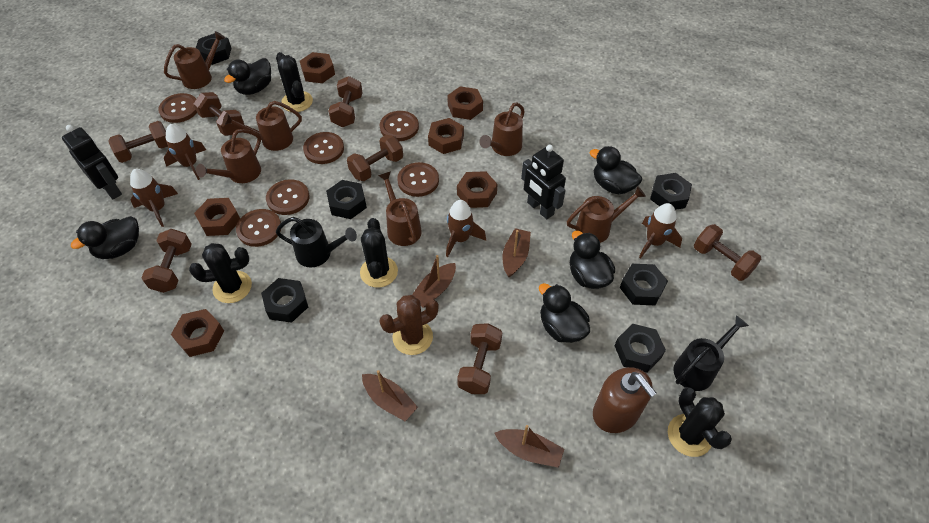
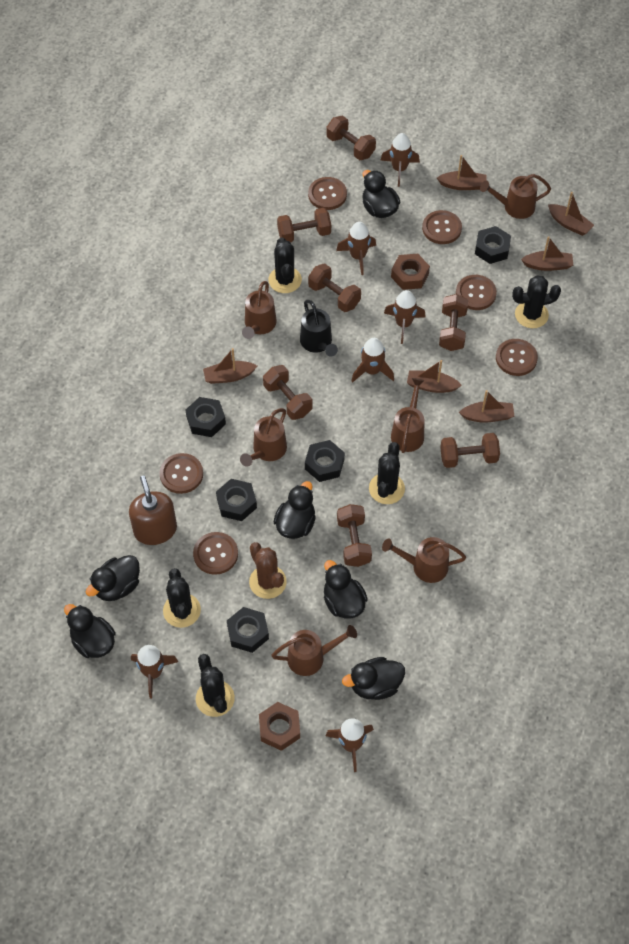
black cactus: [189,243,252,303] [276,52,313,112] [360,218,398,288] [668,387,732,457] = 4 -> [163,568,201,628] [196,654,235,717] [269,237,302,293] [369,442,405,504] [512,275,561,328] = 5
black duck: [71,216,139,259] [224,58,271,95] [539,283,590,343] [570,231,615,289] [590,146,642,194] = 5 -> [64,604,116,658] [86,555,140,601] [273,481,316,539] [324,560,368,619] [342,657,405,700] [362,170,400,218] = 6
black nut: [196,33,231,65] [261,278,308,323] [326,180,367,219] [615,324,666,373] [620,264,668,305] [650,173,692,210] = 6 -> [185,397,226,437] [216,479,257,521] [227,607,269,653] [305,440,345,482] [475,226,511,264] = 5
black robot: [62,125,122,199] [521,145,566,219] = 2 -> none = 0
black watering can: [276,217,357,267] [673,315,749,391] = 2 -> [300,300,338,356] = 1
brown boat: [362,370,418,421] [412,255,456,308] [494,425,564,468] [503,228,531,277] = 4 -> [203,348,257,384] [407,360,462,393] [437,155,487,190] [459,390,515,423] [521,236,573,271] [548,192,594,236] = 6
brown nut: [171,309,224,357] [194,198,240,236] [300,52,335,83] [428,118,464,154] [447,86,483,120] [457,171,498,208] = 6 -> [259,702,300,751] [391,254,430,290] = 2
brown rocket: [130,169,178,227] [164,124,206,180] [446,200,486,257] [639,203,682,259] = 4 -> [131,645,178,699] [325,718,374,772] [336,222,376,275] [352,338,394,383] [381,133,420,187] [384,290,426,344] = 6

